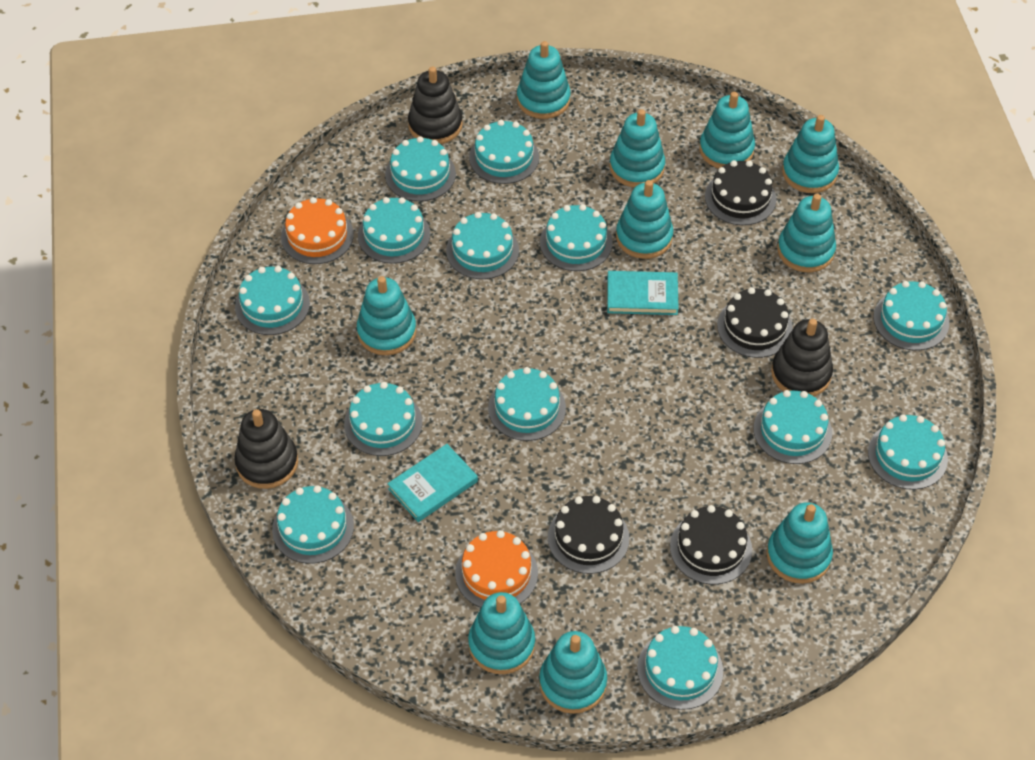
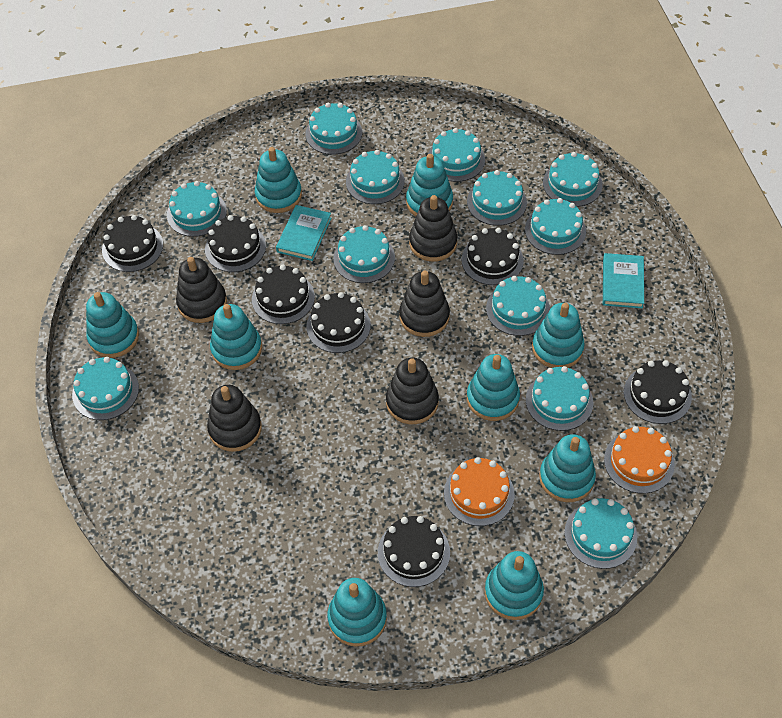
black cake: [548,496,629,574] [670,505,752,584] [705,160,777,225] [717,287,793,358] = 4 -> [102,215,163,272] [205,215,266,272] [252,265,315,324] [306,292,371,353] [378,516,450,587] [462,228,524,285] [624,360,692,424] = 7
black stacking toy: [234,409,298,489] [408,66,463,144] [771,319,833,396] = 3 -> [176,257,227,323] [207,385,262,452] [386,358,439,424] [399,270,450,337] [409,195,457,262] = 5
turquoise cake: [235,266,310,335] [272,485,354,564] [344,382,422,456] [358,197,430,264] [385,136,456,201] [446,212,519,279] [469,120,539,184] [488,367,566,441] [540,204,612,271] [637,626,723,710] [753,390,832,464] [868,414,948,490] [873,281,949,350] = 13 -> [72,357,139,420] [167,181,227,237] [305,103,362,155] [333,225,395,283] [346,150,405,204] [428,128,485,182] [467,170,527,226] [486,276,550,336] [525,198,586,255] [526,366,593,431] [543,152,603,207] [564,498,637,569] = 12
turquoise stacking toy: [357,276,416,355] [468,592,535,674] [517,41,570,119] [539,631,607,714] [610,109,665,187] [616,180,674,259] [699,92,755,168] [767,502,833,584] [777,194,836,273] [782,115,839,193] = 10 -> [86,292,139,358] [210,304,262,370] [255,147,302,213] [328,578,387,647] [406,154,453,216] [467,354,520,421] [485,551,544,620] [532,303,585,368] [539,434,596,502] = 9

